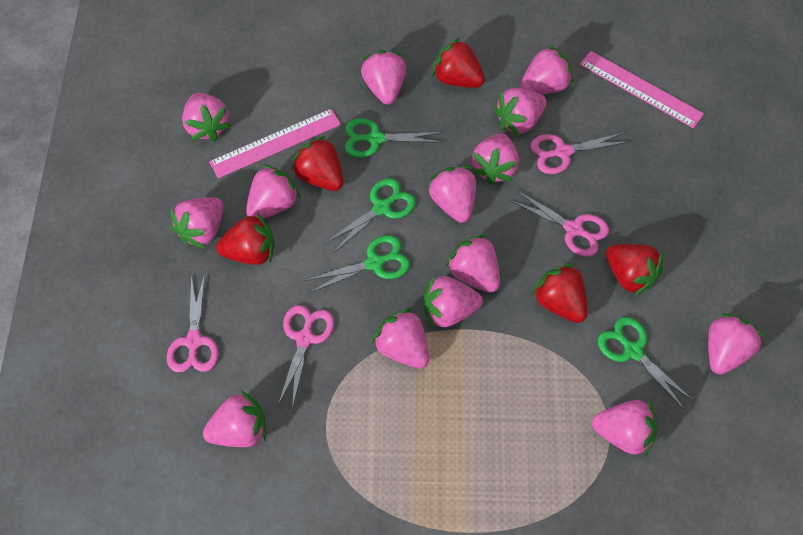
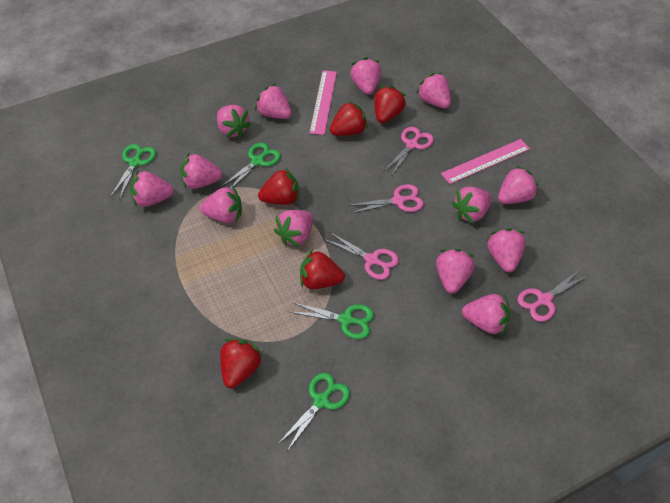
pink strawberry: [170,197,224,249] [182,93,231,142] [203,391,266,447] [246,164,301,219] [361,50,406,104] [372,308,429,368] [424,276,483,328] [428,166,476,223] [445,234,500,293] [471,133,519,185] [494,88,546,137] [520,45,573,94] [592,400,658,456] [708,313,765,375] = 14 -> [130,171,174,207] [180,153,222,189] [200,186,242,223] [217,105,251,138] [255,84,292,119] [274,210,313,247] [350,57,381,95] [416,73,451,108] [436,249,475,294] [452,187,492,223] [462,294,510,335] [487,228,526,272] [498,166,539,204] = 13

